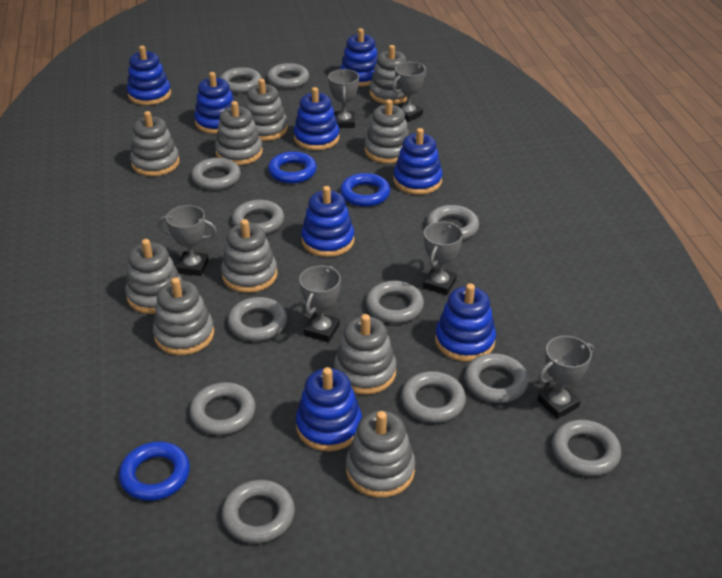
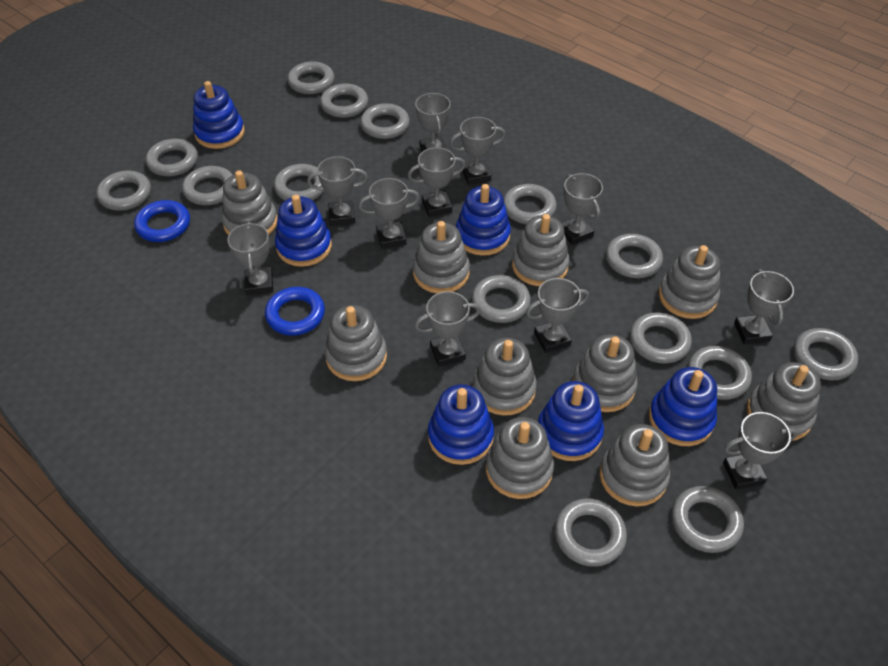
blue ring: [119,441,190,501] [268,152,317,184] [340,173,390,207] = 3 -> [134,200,190,242] [265,287,325,335] = 2
blue stacking toy: [127,46,171,105] [194,72,235,134] [293,87,340,150] [296,367,362,451] [301,186,355,257] [340,28,378,86] [394,128,443,195] [435,283,496,362] = 8 -> [193,81,245,149] [275,195,332,267] [428,384,494,465] [456,184,511,256] [538,381,604,461] [649,367,717,446] = 6
grey ring: [190,382,256,435] [191,157,241,190] [220,67,262,93] [222,480,295,544] [228,297,287,341] [232,200,284,234] [267,63,309,89] [366,281,424,323] [401,371,466,423] [427,205,479,240] [464,353,528,403] [552,419,621,476] = 12 -> [96,171,151,211] [146,139,198,176] [182,166,233,205] [274,164,324,201] [287,61,334,94] [320,83,368,118] [360,103,410,139] [472,275,531,323] [504,184,557,224] [555,499,627,567] [606,234,663,278] [630,312,692,364] [671,486,744,553] [688,346,752,400] [793,328,858,380] = 15
grey trophy: [158,205,217,276] [299,265,341,342] [328,69,359,128] [392,62,427,122] [423,222,463,295] [537,336,594,419] = 6 -> [227,222,273,295] [307,156,368,226] [358,178,419,249] [408,147,465,217] [415,93,451,152] [415,291,481,367] [450,117,506,185] [526,278,589,353] [561,173,603,245] [723,412,798,490] [734,269,794,345] = 11

